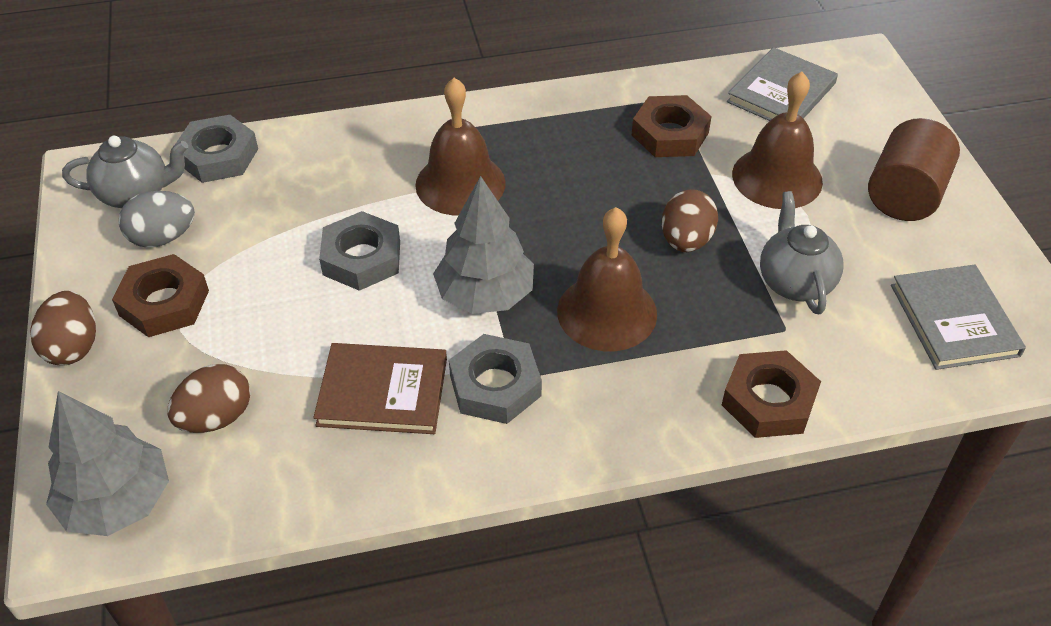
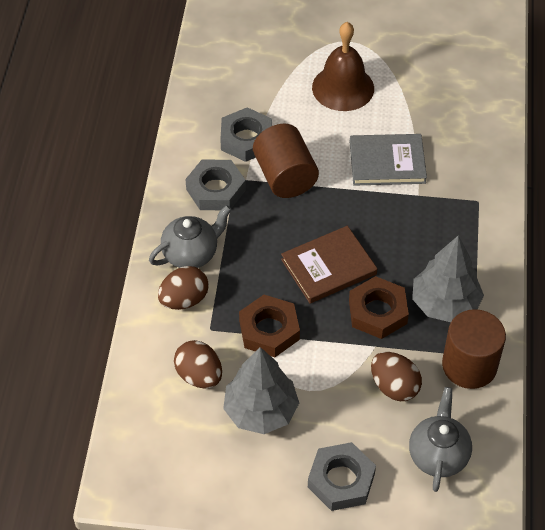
brown bell: [415,78,506,216] [557,207,657,351] [732,72,823,209] = 3 -> [312,22,374,111] = 1
brown cylinder: [868,118,960,221] = 1 -> [253,124,319,198] [442,309,506,389] = 2
brown nut: [112,254,209,337] [632,95,712,157] [722,350,821,438] = 3 -> [239,295,300,357] [349,276,409,339] = 2
grey book: [727,47,838,121] [891,264,1026,370] = 2 -> [350,134,427,186] = 1
grey egg: [119,191,195,248] = 1 -> none = 0

